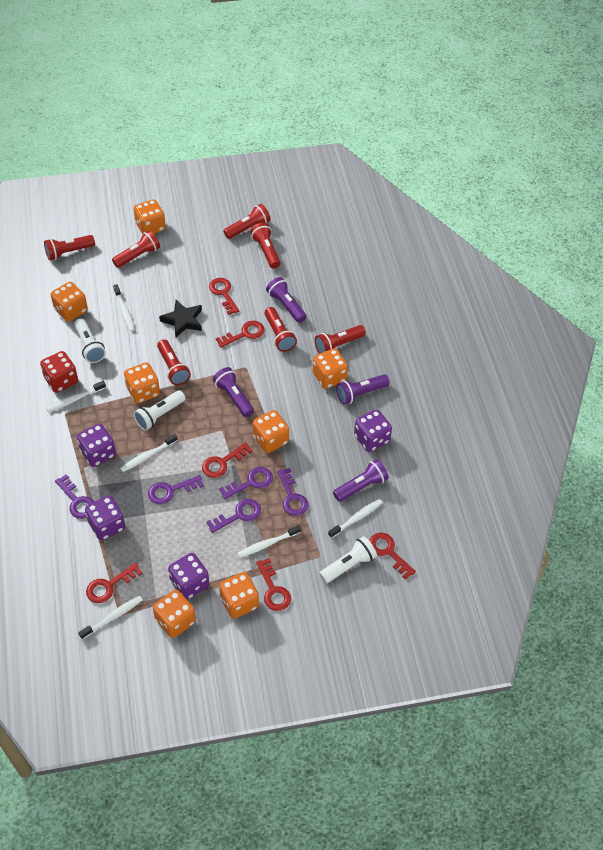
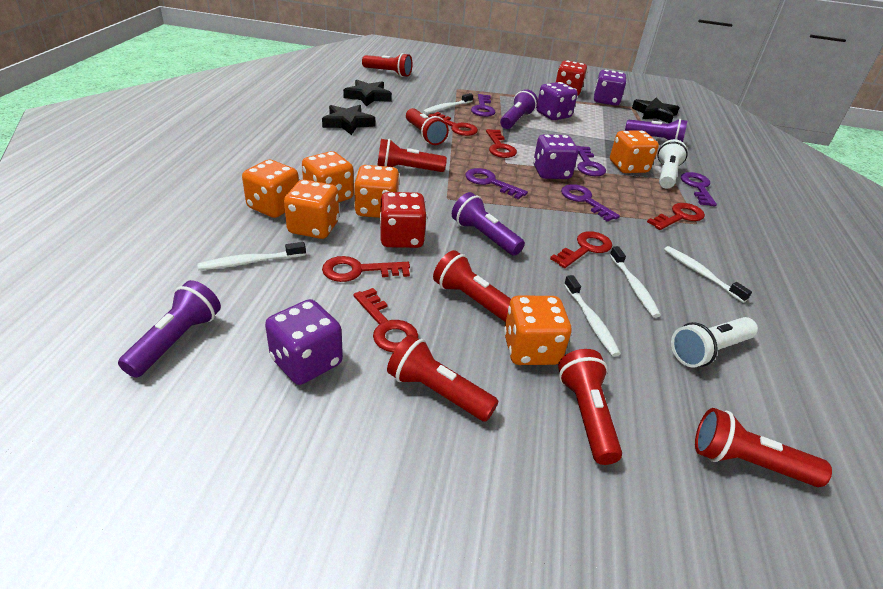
black star: [159,300,202,337] = 1 -> [322,105,375,135] [343,79,392,106] [632,98,680,123] = 3
orange dice: [51,282,88,322] [124,362,160,404] [134,199,166,234] [153,590,196,638] [219,572,259,619] [252,410,289,453] [313,348,348,389] = 7 -> [242,160,299,218] [284,180,339,239] [302,151,354,202] [354,165,400,218] [504,296,571,365] [610,130,659,173] = 6
red dice: [40,351,78,393] = 1 -> [379,192,427,248] [556,60,587,96] = 2
white flashlight: [74,318,106,363] [133,390,186,431] [319,536,377,583] = 3 -> [658,139,688,189] [671,317,758,368] = 2
white toothbrush: [46,381,106,412] [78,596,143,639] [113,284,135,331] [120,434,178,472] [237,525,301,558] [328,499,383,538] = 6 -> [197,242,306,270] [422,93,473,114] [564,275,621,357] [610,246,661,318] [664,246,752,303] = 5

